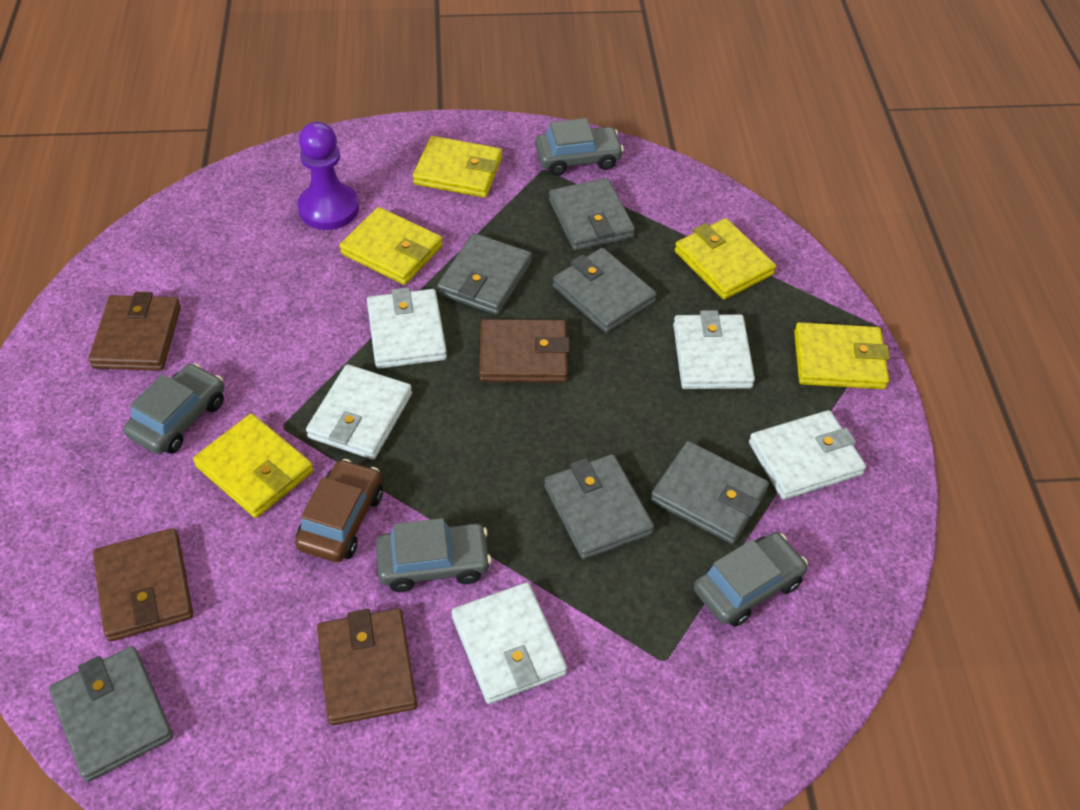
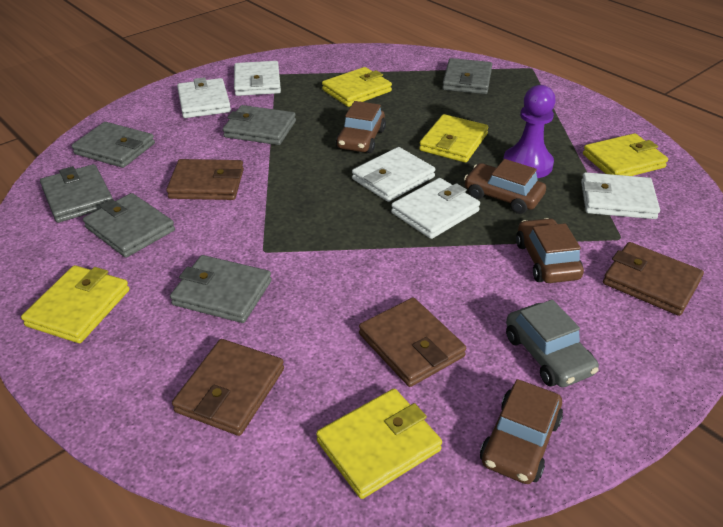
brown car: [295,459,383,562] = 1 -> [336,101,386,153] [464,159,546,214] [480,379,563,484] [516,218,584,283] = 4
grey car: [123,363,224,454] [376,518,491,592] [535,118,624,176] [694,532,808,627] = 4 -> [506,299,599,387] = 1

